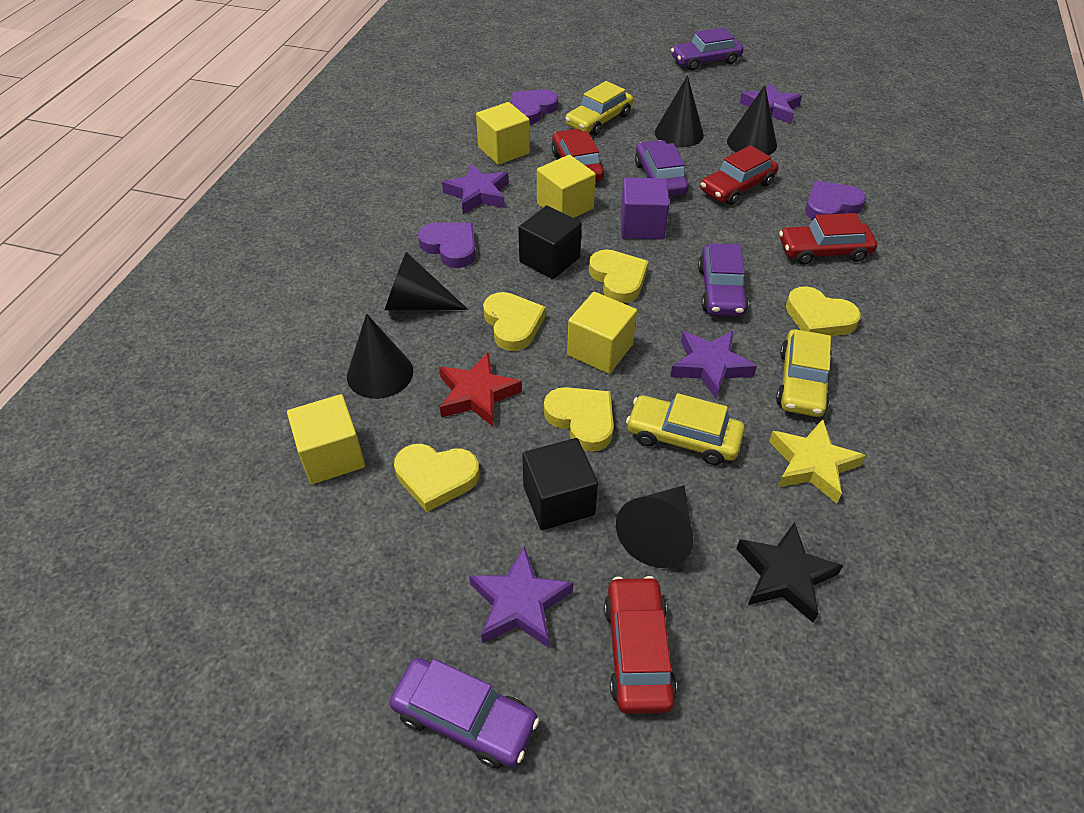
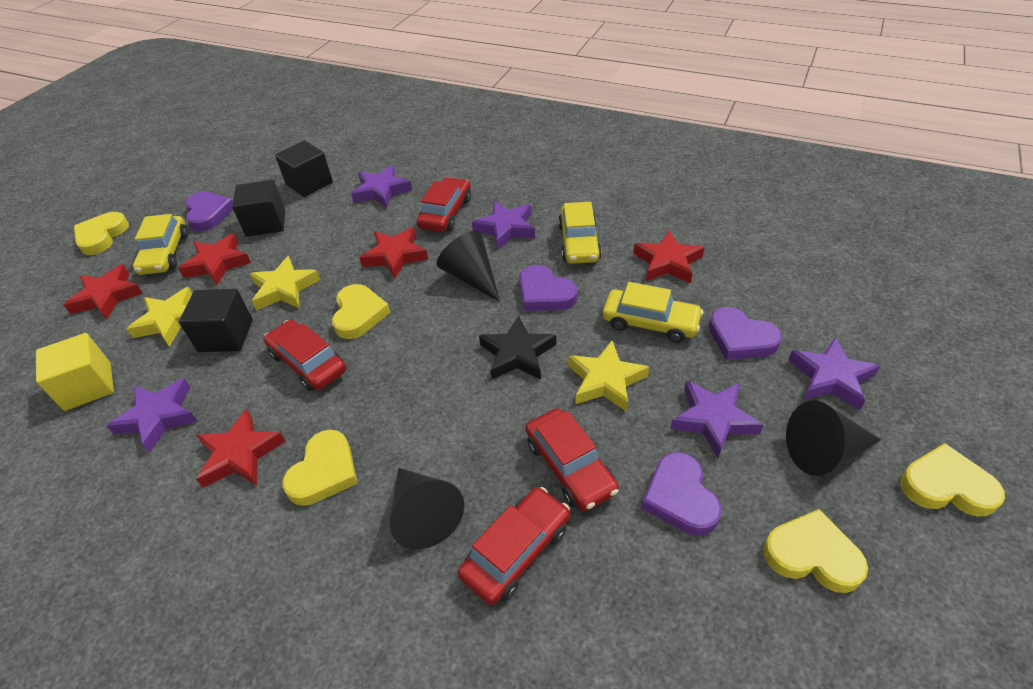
black cone: [347,314,413,399] [384,252,468,311] [616,485,694,568] [655,75,704,147] [727,85,777,155] = 5 -> [390,468,464,549] [437,231,500,302] [786,401,881,476] = 3
black cube: [518,205,582,279] [522,438,598,530] = 2 -> [179,289,253,352] [232,180,285,237] [275,140,333,197] = 3
purple car: [389,658,540,768] [635,140,689,196] [671,27,743,71] [698,243,749,316] = 4 -> none = 0
purple cube: [621,178,670,239] = 1 -> none = 0
purple heart: [418,222,476,268] [512,90,558,125] [805,181,866,220] = 3 -> [185,191,233,231] [519,265,578,311] [642,452,722,536] [709,307,782,360] = 4
purple star: [442,164,509,214] [469,546,573,648] [670,331,757,399] [740,83,802,124] = 4 -> [106,378,198,453] [351,165,412,208] [472,201,535,249] [671,380,763,458] [788,337,880,411] = 5
red star: [439,353,522,426] = 1 -> [64,264,143,319] [178,234,251,285] [196,409,286,488] [359,227,428,279] [633,230,705,284] = 5
yellow cube: [287,394,365,484] [476,102,530,165] [537,155,596,218] [567,292,637,374] = 4 -> [36,333,114,411] = 1
yellow star: [769,419,866,503] = 1 -> [127,287,192,347] [250,256,320,310] [568,341,649,412] = 3

